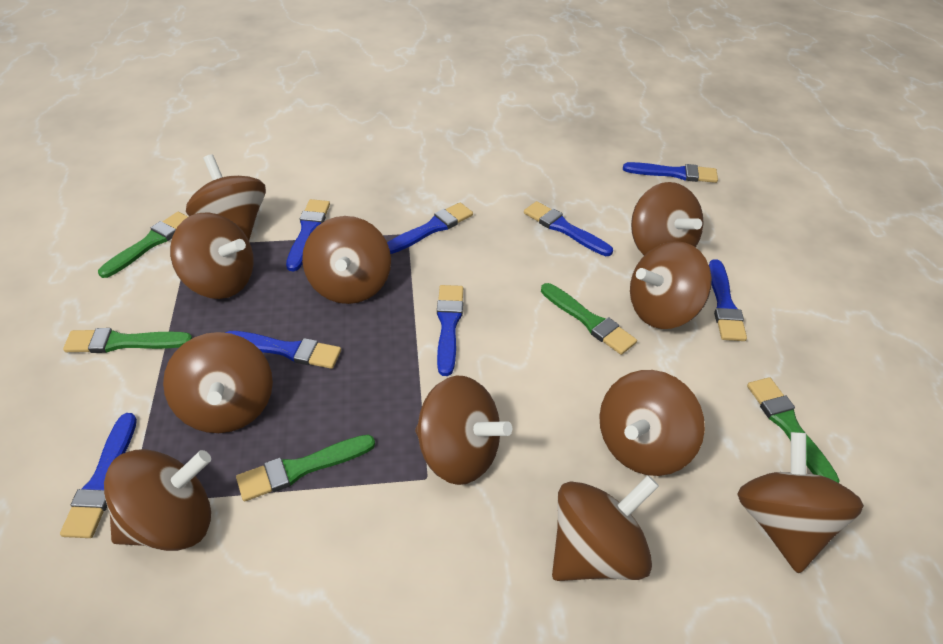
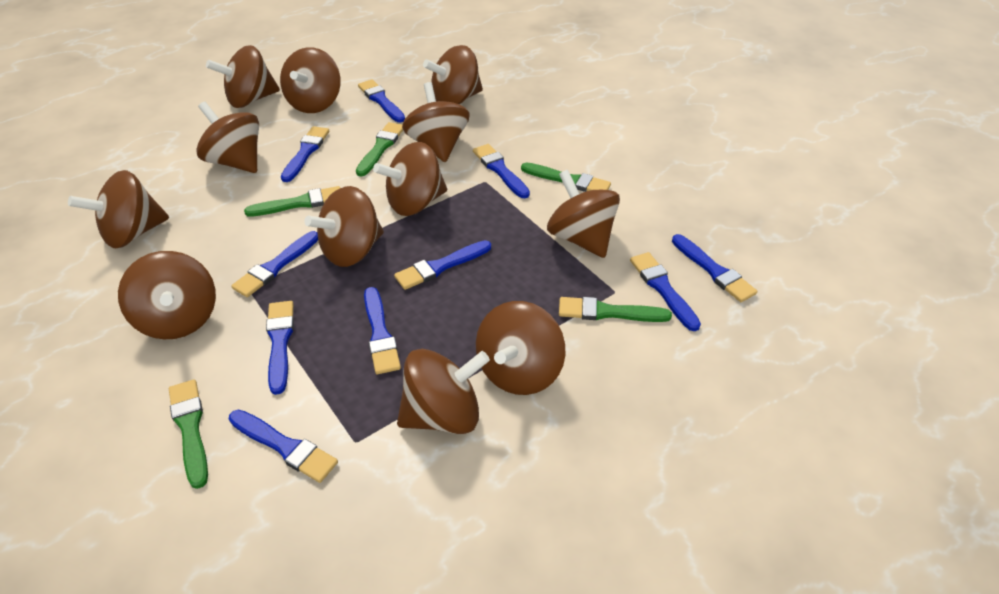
blue brush: [60,413,137,538] [226,331,341,369] [286,199,330,271] [387,203,473,254] [437,285,463,376] [524,201,613,256] [623,162,718,183] [709,259,747,341] = 8 -> [229,410,338,483] [231,231,318,297] [266,301,294,395] [281,126,329,182] [358,79,405,122] [364,287,401,374] [394,240,491,290] [473,144,530,198] [630,252,701,331] [672,234,757,302] = 10
brown spinning top: [104,449,211,551] [163,332,273,433] [170,212,254,299] [186,154,266,240] [302,216,391,304] [415,376,512,485] [552,475,659,581] [599,370,705,476] [630,241,712,329] [631,182,703,255] [737,432,864,574] = 11 -> [68,170,169,248] [118,251,216,339] [196,102,259,173] [206,45,280,108] [280,47,341,113] [304,186,384,267] [373,142,447,216] [397,349,490,434] [402,82,470,162] [423,45,483,104] [476,301,566,395] [547,170,620,258] = 12

